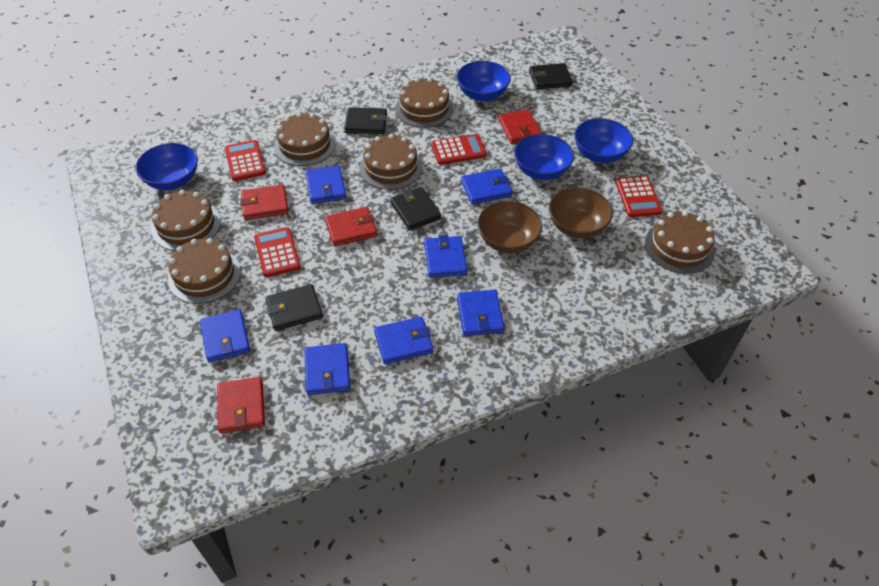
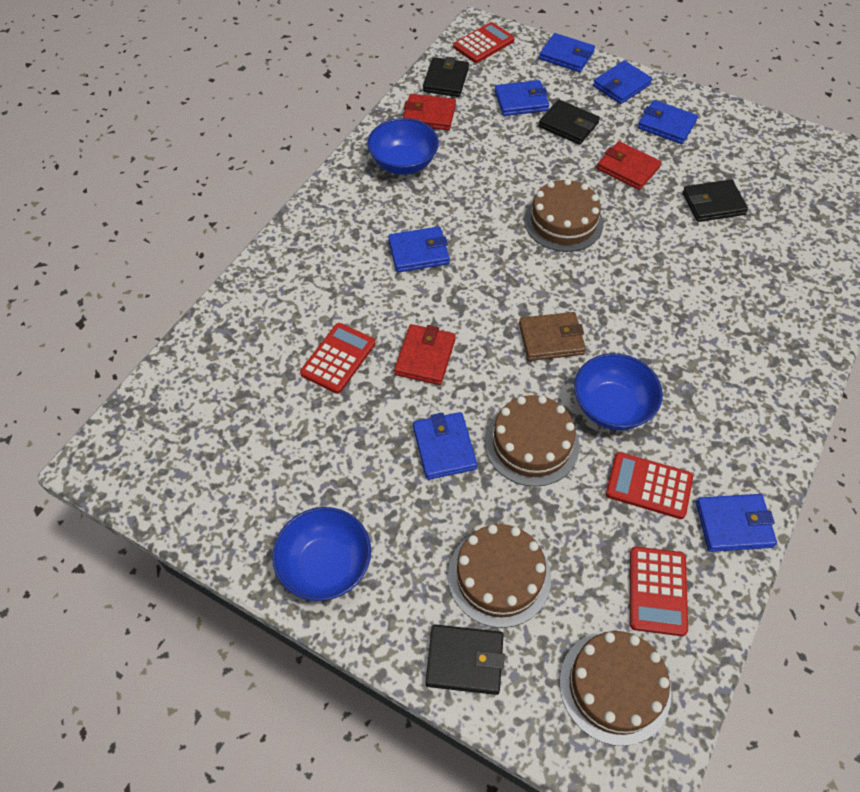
blue bowl: [135,143,198,190] [457,61,511,101] [514,134,574,180] [574,118,633,163] = 4 -> [272,507,371,601] [367,118,439,175] [574,353,663,430] = 3
brown bowl: [477,201,542,253] [549,187,613,238] = 2 -> none = 0
brown cake: [152,190,221,251] [168,238,241,304] [274,112,336,166] [360,134,422,190] [395,77,454,128] [645,211,715,274] = 6 -> [448,524,551,628] [485,395,579,487] [524,179,603,252] [560,631,671,746] = 4
brown wallet: none = 0 -> [519,312,586,361] = 1
red wallet: [217,377,265,434] [240,184,289,220] [325,207,377,246] [498,109,542,144] = 4 -> [394,324,456,385] [403,94,456,130] [597,141,661,190] = 3

